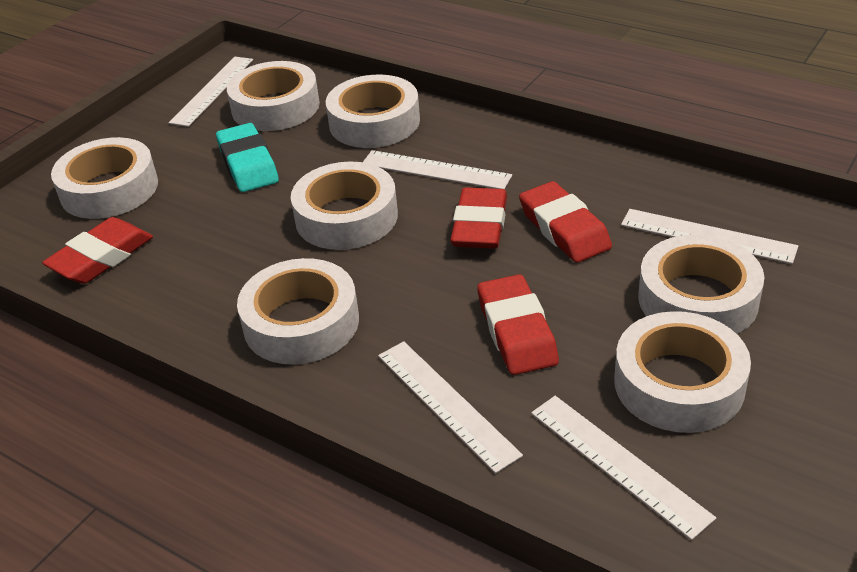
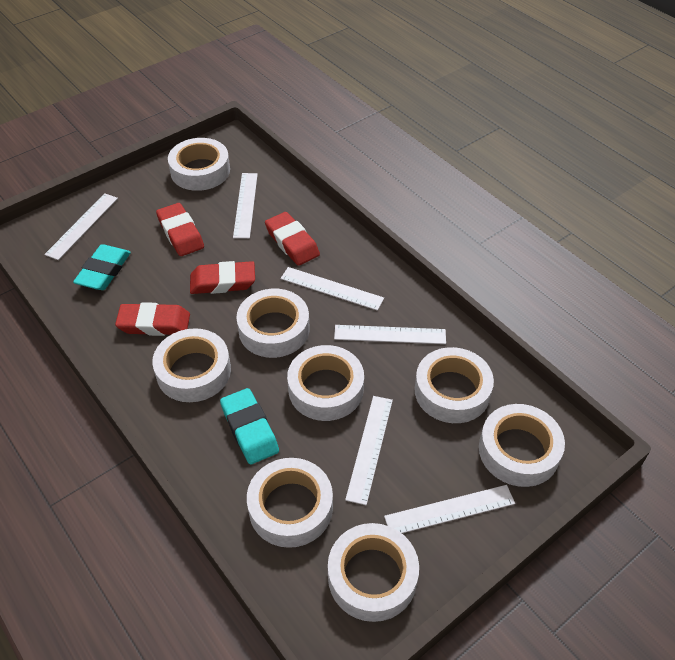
turquoise eraser: [216,123,279,192] = 1 -> [73,244,131,290] [220,388,279,464] = 2
white ruler: [168,57,253,127] [363,150,512,189] [378,341,523,474] [531,396,716,540] [621,209,798,264] = 5 -> [44,193,118,260] [233,173,258,239] [281,267,384,311] [334,325,446,344] [345,396,393,505] [384,485,515,533] = 6
white tape: [51,137,158,219] [227,61,320,131] [237,258,359,365] [291,162,398,250] [326,74,420,148] [614,311,751,433] [638,234,765,334] = 7 -> [152,328,231,402] [168,138,230,191] [236,289,310,358] [247,458,333,548] [287,345,364,421] [328,523,419,622] [415,347,494,423] [479,404,565,487] = 8

